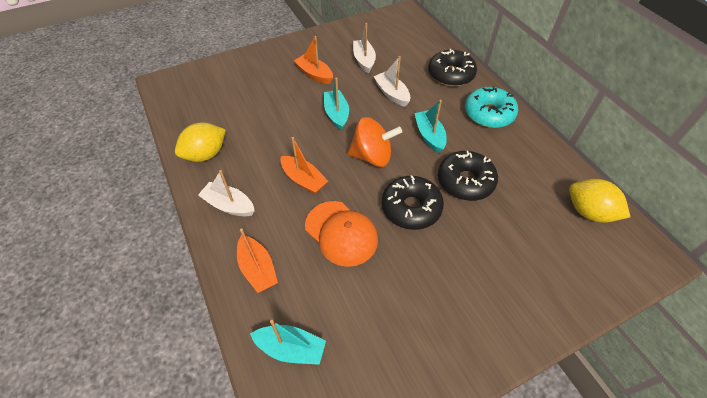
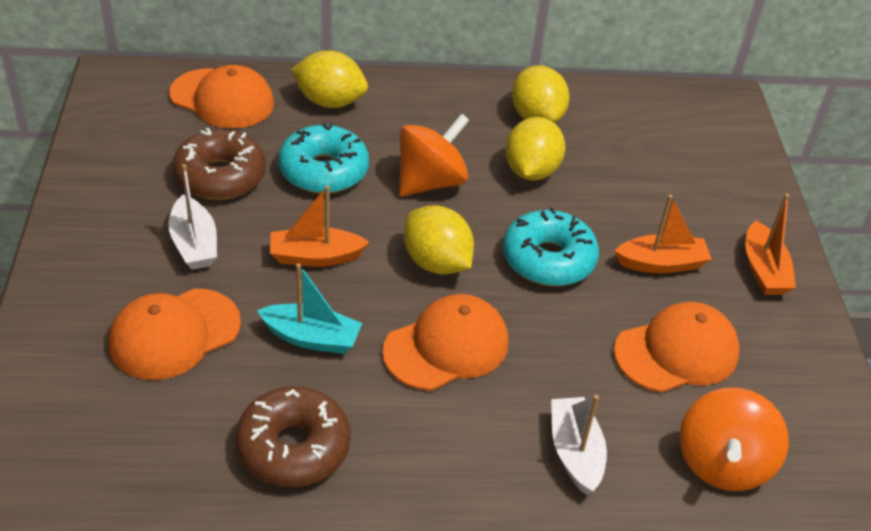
black donut: [382,175,444,230] [428,49,477,87] [438,151,498,201] = 3 -> none = 0
brown donut: none = 0 -> [172,128,266,200] [235,386,351,487] = 2
orange cap: [305,201,378,267] = 1 -> [109,289,241,380] [169,65,274,129] [382,294,508,391] [614,302,740,393] = 4
orange spinning top: [347,117,402,167] = 1 -> [399,113,469,196] [680,388,789,491] = 2
turquoise boat: [250,320,326,365] [324,78,349,131] [414,100,447,153] = 3 -> [257,264,362,354] = 1
turquoise donut: [465,86,518,128] = 1 -> [278,122,369,194] [503,207,599,286] = 2
white boat: [198,170,255,216] [353,23,376,74] [373,56,410,107] = 3 -> [168,164,217,270] [551,395,607,495] = 2
yellow lemon: [175,122,226,162] [569,179,630,223] = 2 -> [291,50,368,108] [404,205,474,274] [505,117,565,180] [512,65,570,123] = 4

